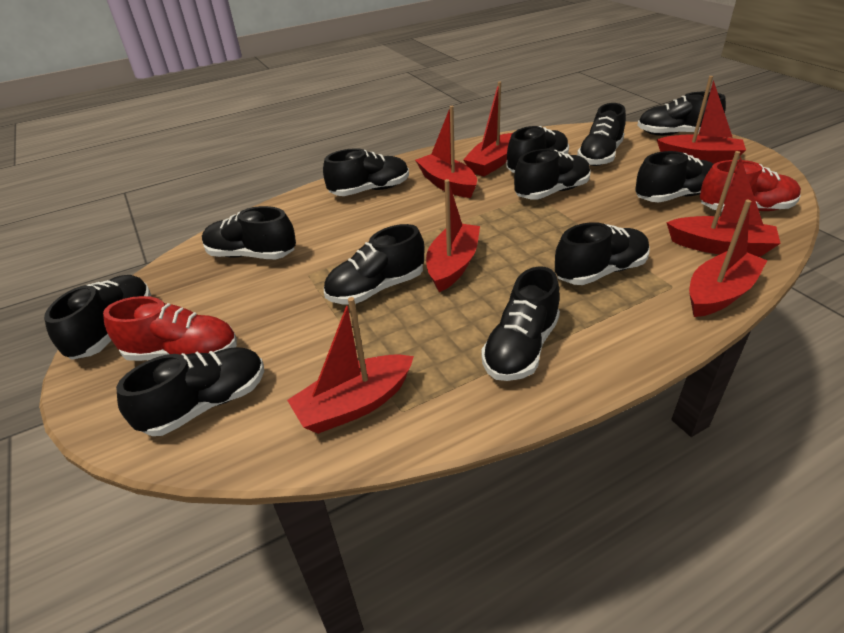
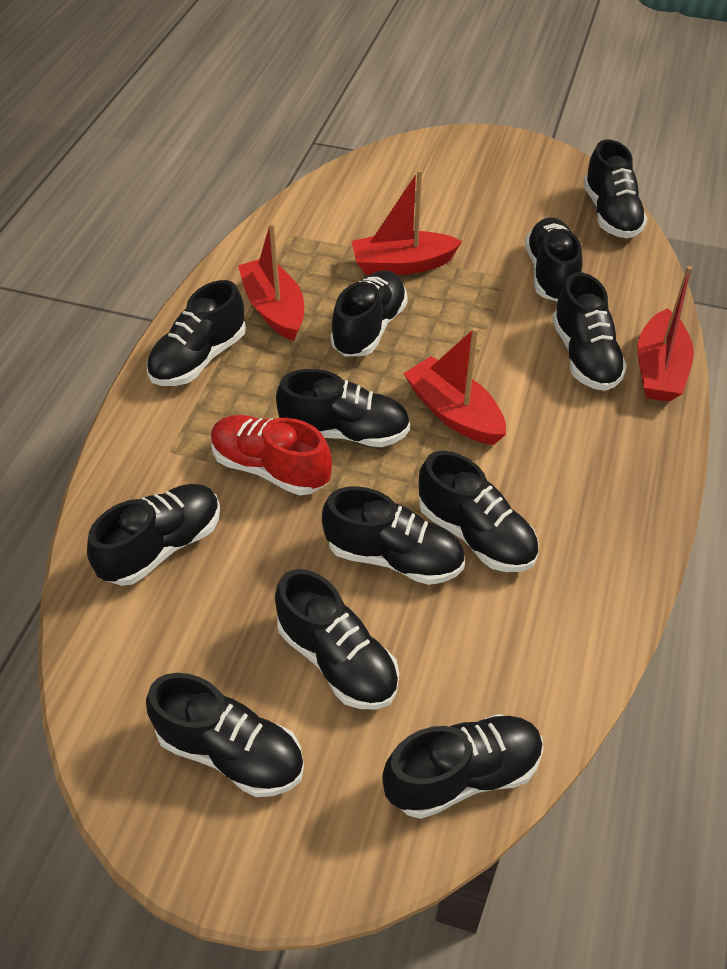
red boat: [287,297,414,434] [415,106,477,198] [426,179,480,292] [463,81,513,176] [657,76,746,164] [666,151,781,257] [689,200,767,317] = 7 -> [238,223,304,341] [352,169,462,275] [403,327,506,445] [637,266,694,402] = 4
red shoe: [103,296,237,361] [700,160,801,211] = 2 -> [211,415,332,495] = 1

